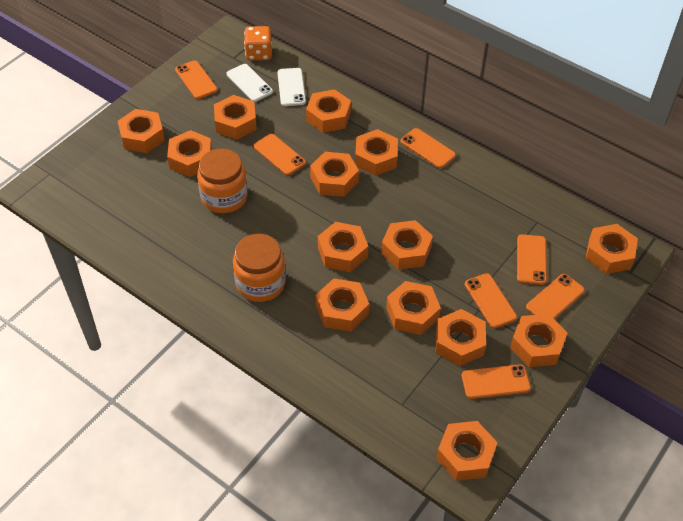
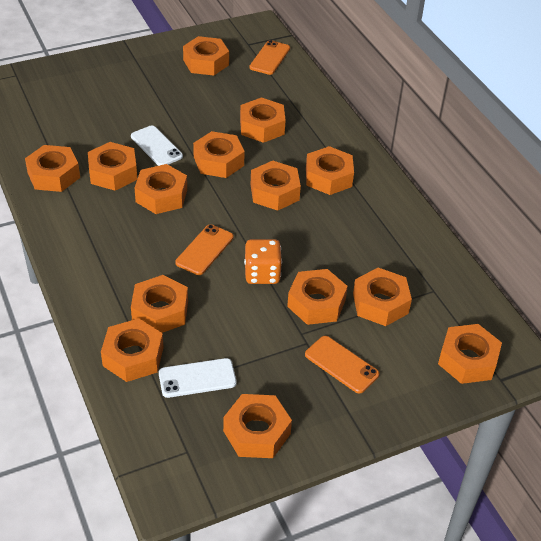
orange jar: [197,149,247,213] [233,234,286,302] = 2 -> none = 0
orange phone: [175,60,218,99] [254,134,306,176] [401,128,456,168] [462,364,531,399] [465,273,517,328] [517,234,547,285] [526,274,585,319] = 7 -> [175,224,233,275] [249,40,290,75] [305,336,379,394] = 3

